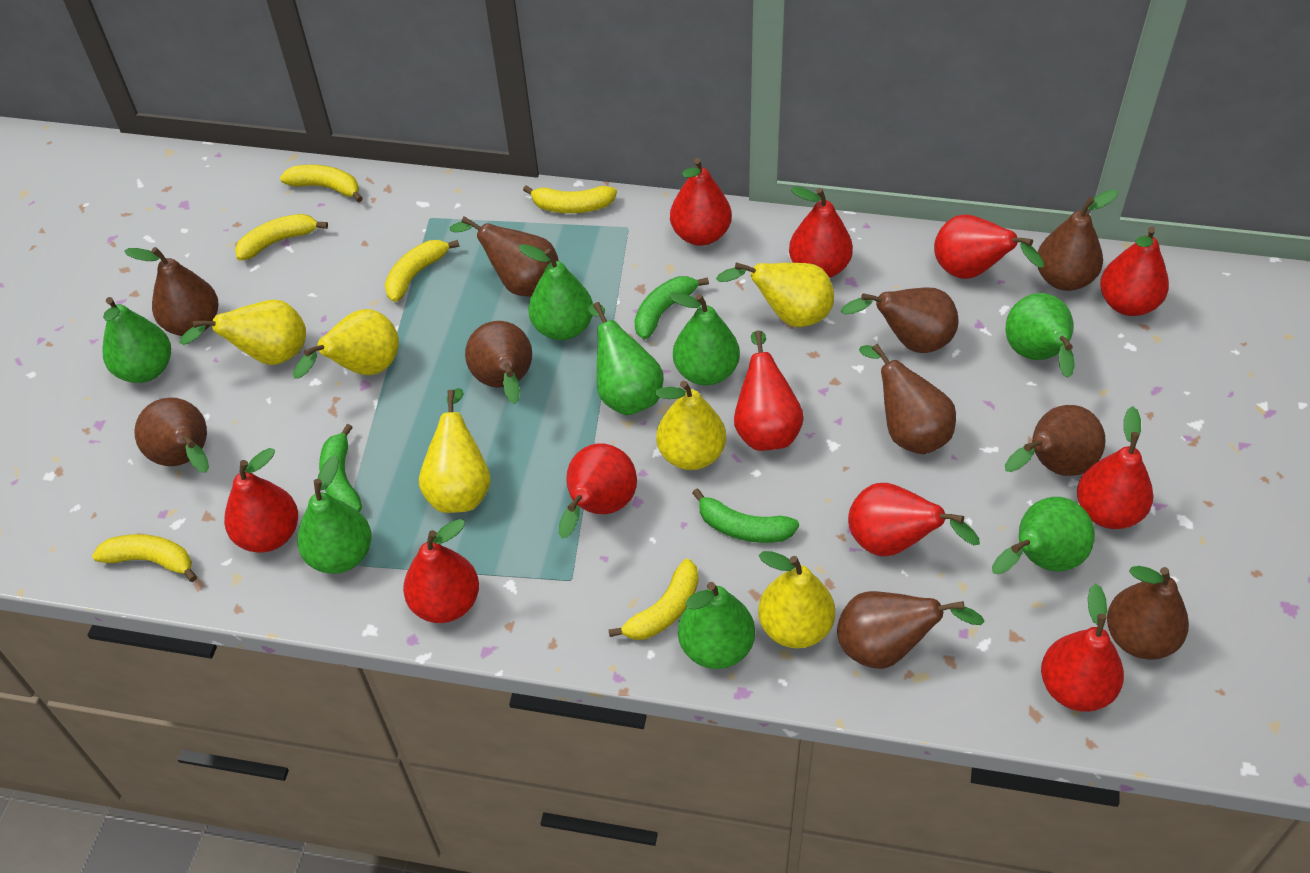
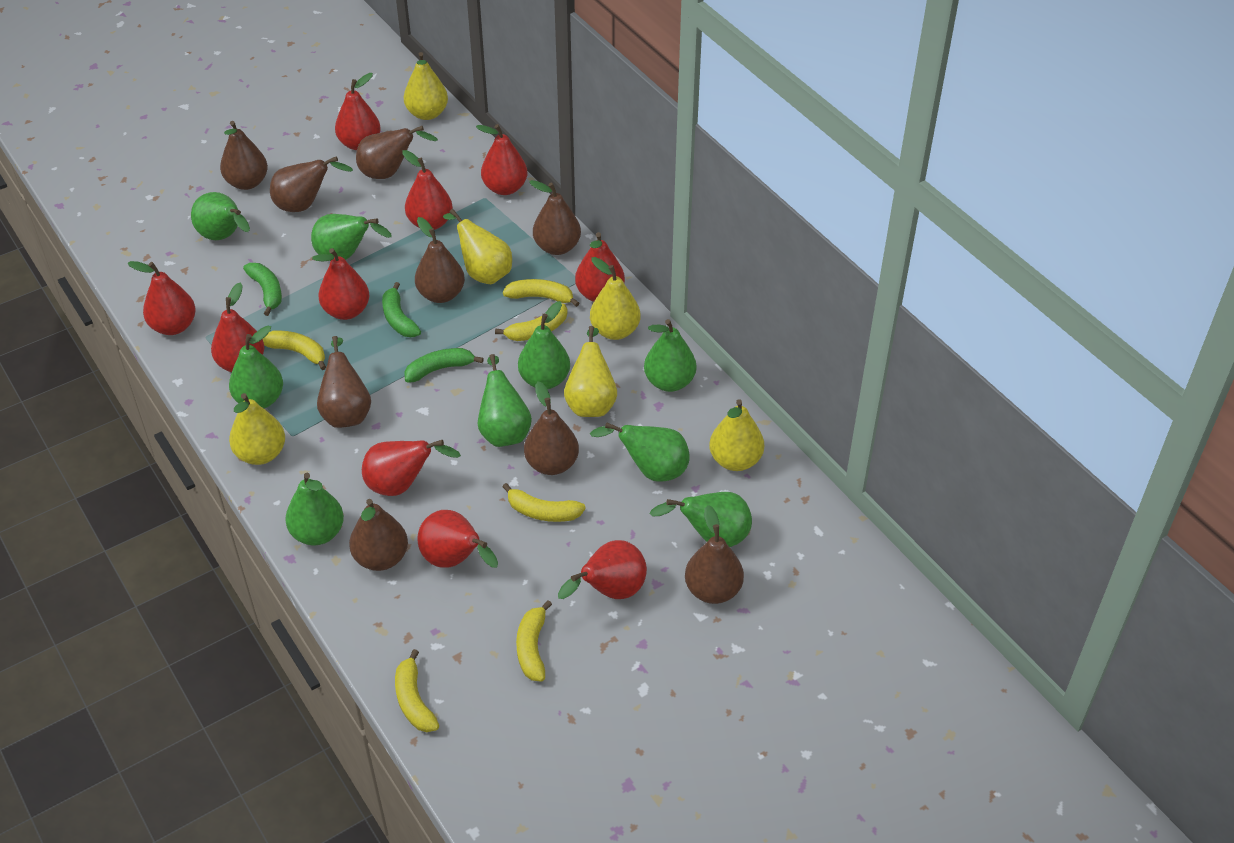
brown pear: [124,247,218,336] [134,397,209,473] [450,216,559,296] [465,321,532,404] [837,591,985,669] [841,287,959,353] [859,344,956,454] [1005,405,1106,476] [1038,189,1118,291] [1107,566,1189,660] = 10 -> [220,121,268,190] [270,156,353,212] [317,336,371,428] [349,499,408,571] [356,126,438,179] [415,217,465,303] [524,381,579,475] [529,180,581,255] [685,505,744,604] = 9
green pear: [102,297,171,383] [297,455,372,574] [519,244,593,340] [588,302,664,415] [668,292,740,385] [678,582,755,669] [992,497,1095,575] [1005,293,1075,378] = 8 -> [191,192,250,240] [229,325,283,408] [285,473,344,545] [311,214,392,261] [478,354,532,447] [518,301,570,389] [590,422,690,482] [644,319,696,392] [650,492,752,547] = 9
red pear: [224,448,298,553] [403,519,479,623] [559,443,637,539] [670,158,732,246] [734,330,804,451] [789,187,853,278] [848,483,980,556] [934,215,1044,279] [1041,584,1124,712] [1077,406,1153,529] [1100,227,1169,316] = 11 -> [128,261,196,335] [211,283,264,372] [312,248,369,320] [335,73,381,150] [362,440,461,496] [402,150,453,230] [417,510,498,568] [476,124,527,195] [558,540,647,599] [575,232,625,302] = 10

